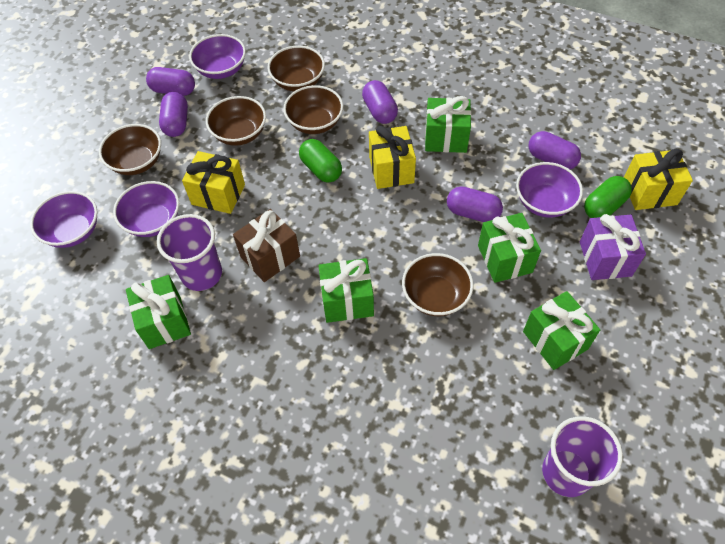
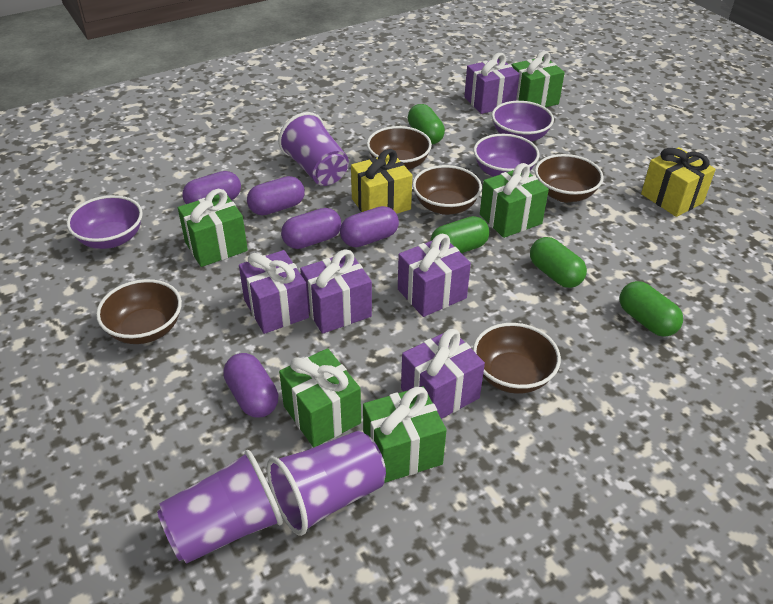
brown gift: [233,209,300,282] = 1 -> none = 0
green capsule: [299,139,342,183] [584,176,632,218] = 2 -> [408,104,445,144] [430,216,490,253] [530,237,587,288] [620,281,683,337] = 4
purple bowl: [30,191,98,248] [113,181,179,237] [189,34,246,79] [516,162,583,218] = 4 -> [67,195,143,249] [473,134,539,177] [492,101,554,142] = 3
purple cup: [157,214,222,291] [542,416,623,497] = 2 -> [157,450,283,564] [267,431,386,536] [278,112,349,186] = 3
purple gift: [580,214,646,280] = 1 -> [239,250,309,334] [300,249,372,334] [398,234,471,317] [401,329,485,419] [464,53,520,114] = 5
yellow gift: [182,151,245,214] [369,126,416,189] [624,149,693,210] = 3 -> [351,149,412,214] [641,147,716,217] = 2

